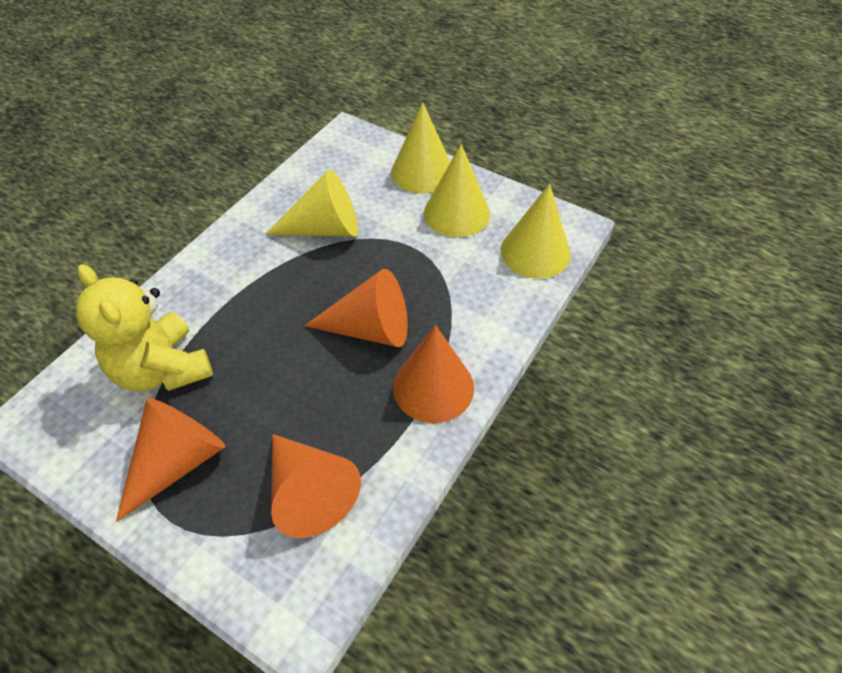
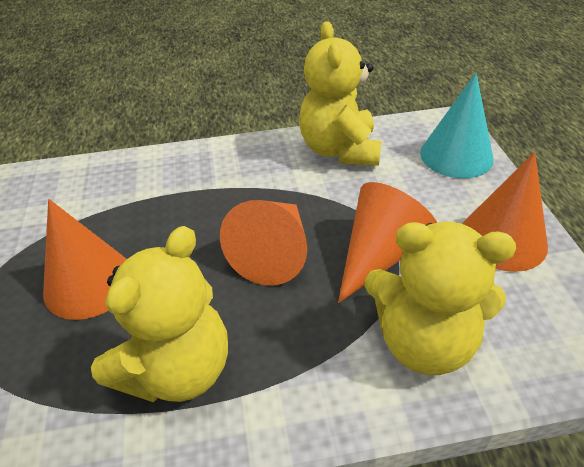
turquoise cone: none = 0 -> [420,73,494,178] = 1
yellow cone: [265,170,358,237] [391,102,450,194] [424,144,490,237] [501,184,571,279] = 4 -> none = 0
yellow teddy bear: [76,264,213,392] = 1 -> [91,226,228,402] [299,21,382,166] [364,222,516,375] = 3

